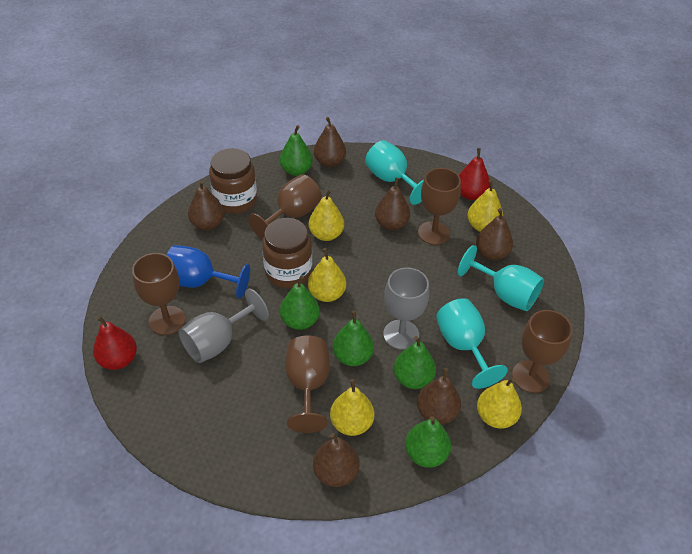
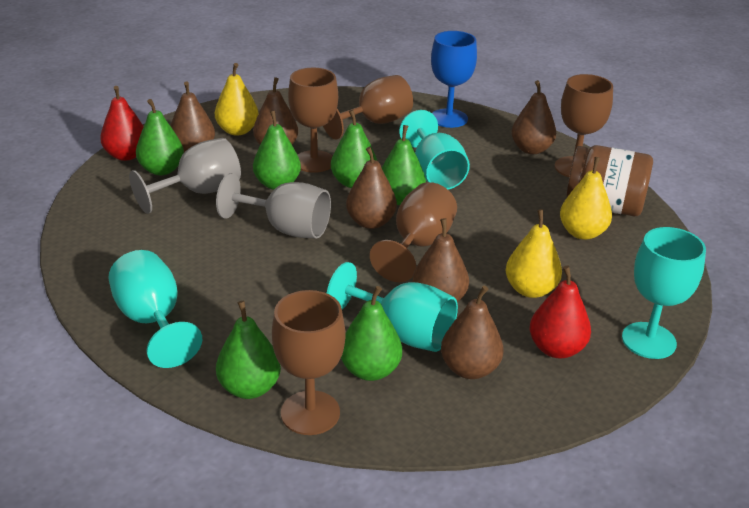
brown jar: [209,148,257,214] [262,218,312,288] = 2 -> [566,145,653,216] = 1
green pear: [280,125,313,176] [280,276,320,330] [333,311,374,366] [394,336,436,389] [405,416,451,468] = 5 -> [136,99,184,175] [216,301,281,399] [253,110,301,190] [331,110,377,188] [341,286,402,381] [382,125,426,205] = 6
turquoise goblet: [365,140,424,205] [436,298,508,389] [458,245,544,311] = 3 -> [108,250,202,368] [327,262,458,352] [399,110,470,189] [622,227,706,359] = 4
yellow pear: [308,248,346,302] [309,189,344,241] [330,379,374,436] [467,180,503,232] [477,377,522,429] = 5 -> [215,63,259,135] [506,209,562,298] [560,157,612,240] = 3

